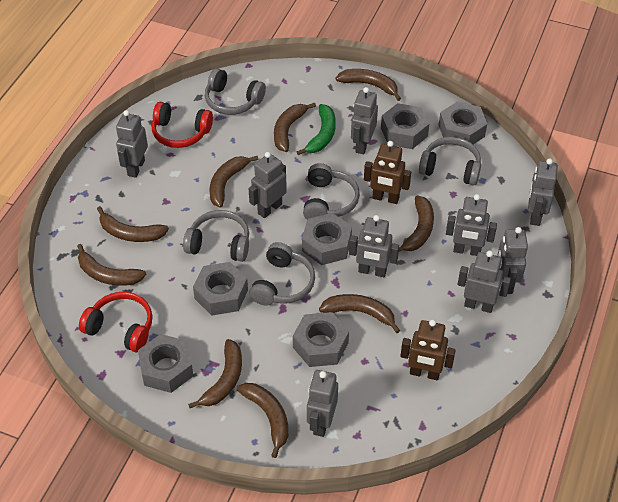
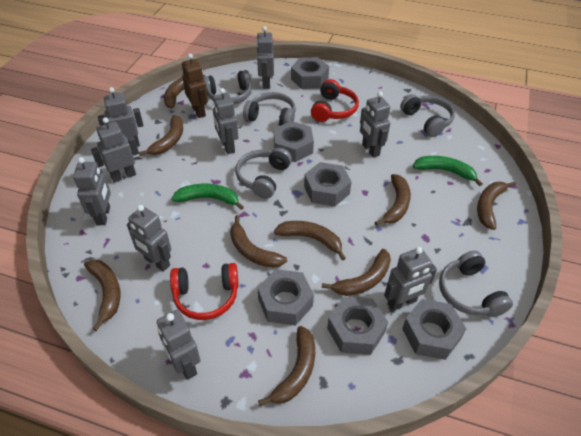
brown robot: [364,141,411,204] [400,319,456,380] = 2 -> [182,54,208,118] = 1
green banana: [297,104,336,155] = 1 -> [172,184,244,210] [413,156,483,186] = 2

